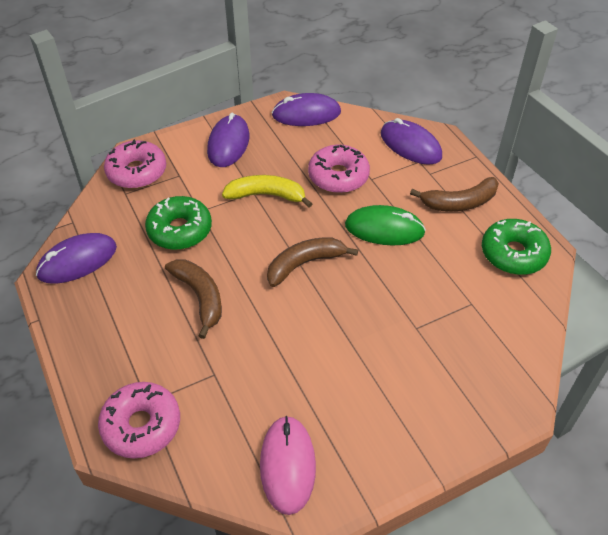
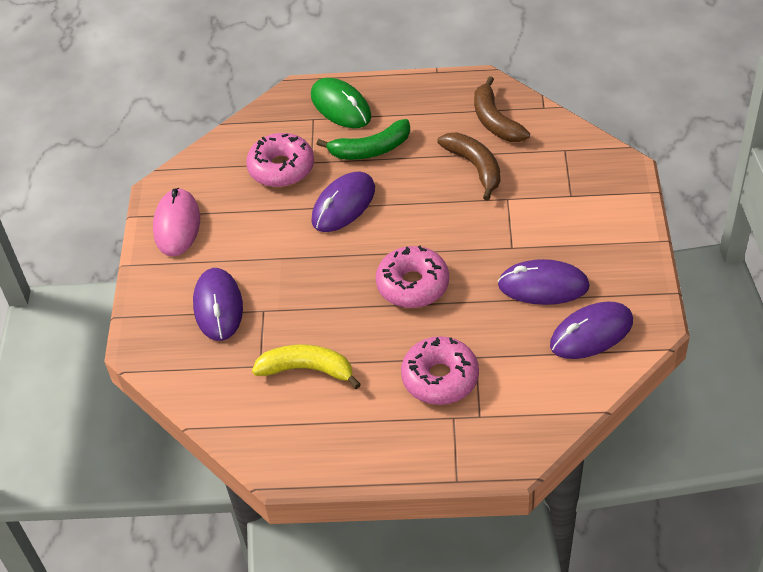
brown banana: [165,260,222,339] [267,237,358,287] [410,177,499,211] = 3 -> [437,132,501,201] [474,76,530,142] = 2
green banana: none = 0 -> [317,119,410,160] = 1
green donut: [145,196,212,250] [482,219,551,275] = 2 -> none = 0

